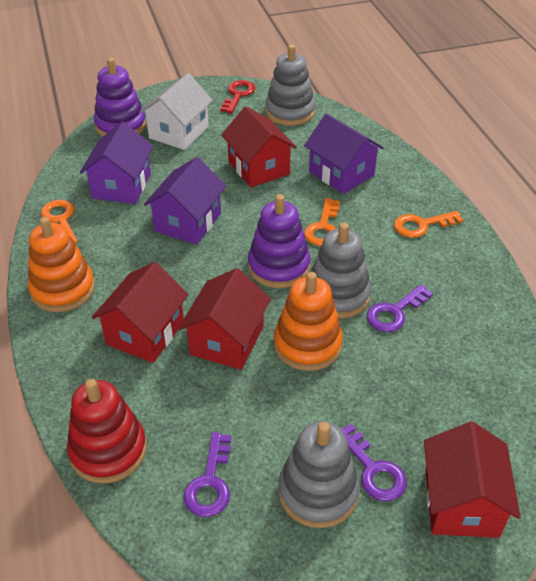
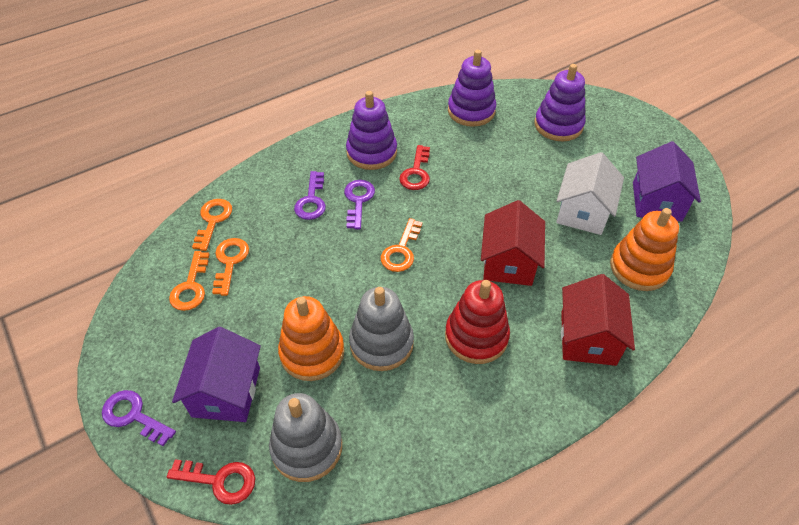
grey stacking toy: [265,44,315,126] [279,421,360,528] [311,222,371,318] = 3 -> [269,393,342,482] [349,287,414,371] = 2
orange key: [41,200,78,244] [304,198,340,246] [394,211,463,238] = 3 -> [169,251,210,311] [192,199,232,251] [212,238,249,296] [381,218,422,272] = 4
purple house: [80,122,153,204] [144,157,226,245] [304,113,384,194] = 3 -> [172,327,261,422] [633,141,701,222] = 2
purple stacking toy: [94,58,146,137] [248,194,310,288] = 2 -> [346,91,397,170] [448,50,496,127] [535,64,586,141] = 3
red house: [92,262,189,363] [179,268,271,370] [221,106,297,187] [424,421,520,538] = 4 -> [481,200,545,286] [561,274,635,366] = 2
red key: [220,80,256,113] = 1 -> [167,459,255,505] [399,145,430,190] = 2

